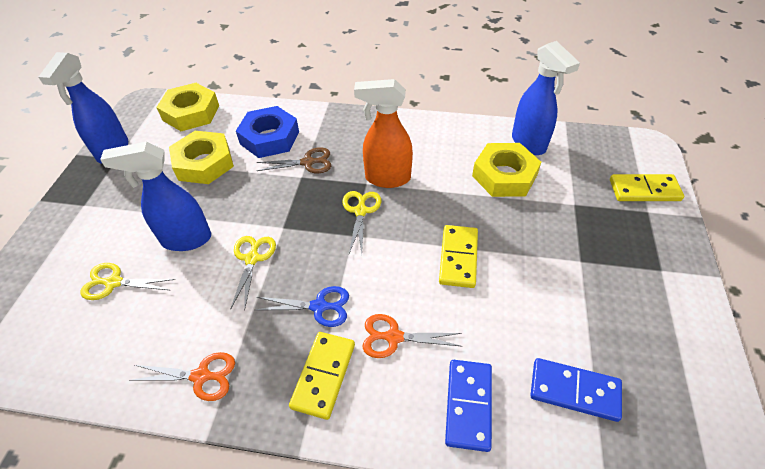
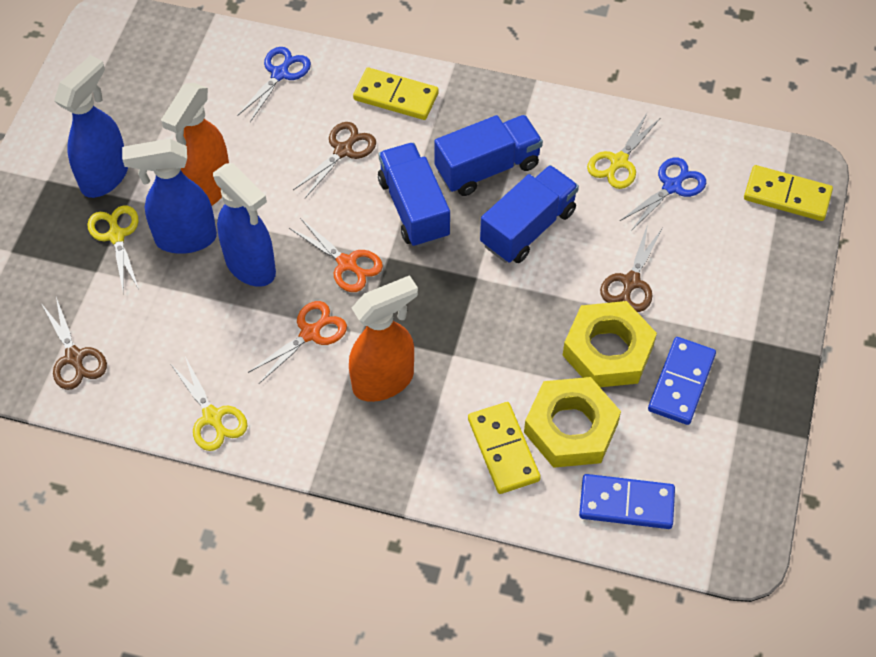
blue nut: [236,106,299,158] = 1 -> none = 0
blue scissors: [255,286,349,327] = 1 -> [237,47,311,122] [620,158,706,231] = 2
blue truck: none = 0 -> [378,143,450,247] [434,115,543,196] [480,165,579,263] = 3
brown scissors: [256,147,331,173] = 1 -> [41,297,107,390] [293,122,376,198] [600,224,662,312] = 3
orange spray bottle: [354,79,413,188] = 1 -> [161,83,229,205] [349,275,418,402] = 2
yellow nut: [156,83,219,131] [169,131,234,184] [472,143,541,197] = 3 -> [524,377,621,468] [562,301,657,387] = 2

